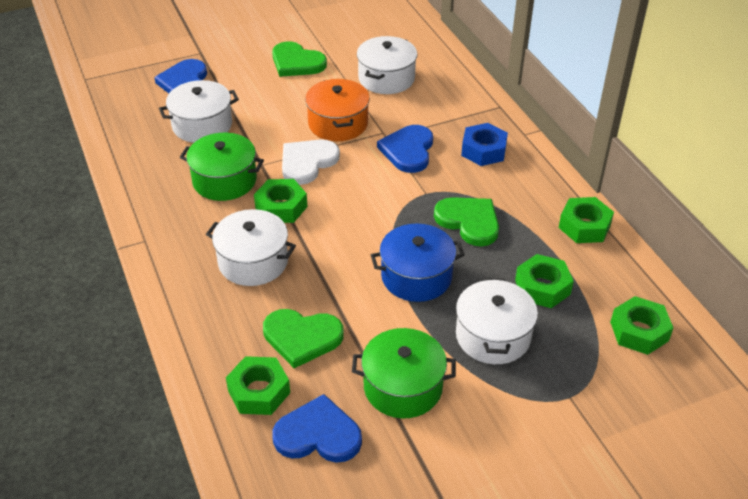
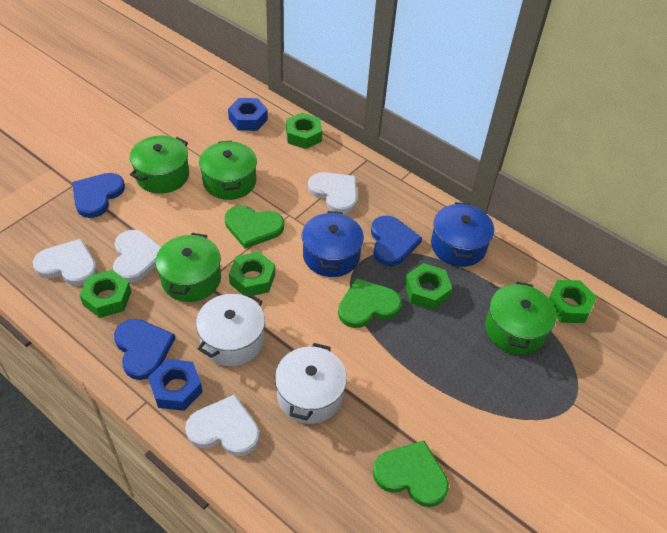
blue nut: [461,123,508,166] = 1 -> [148,359,203,411] [228,98,268,131] = 2
blue pot: [371,224,465,302] = 1 -> [302,211,364,277] [431,202,494,267] = 2
green pot: [180,133,264,201] [352,328,456,418] = 2 -> [130,135,189,194] [155,233,221,302] [199,141,257,200] [485,282,556,354] = 4
orange pot: [305,79,370,141] = 1 -> none = 0
white heart: [282,139,340,185] = 1 -> [33,239,97,286] [113,230,161,283] [185,394,260,456] [308,172,357,214] = 4
white pot: [159,80,239,143] [206,209,296,286] [357,36,417,94] [456,278,538,364] = 4 -> [196,294,265,366] [275,343,347,424] = 2

